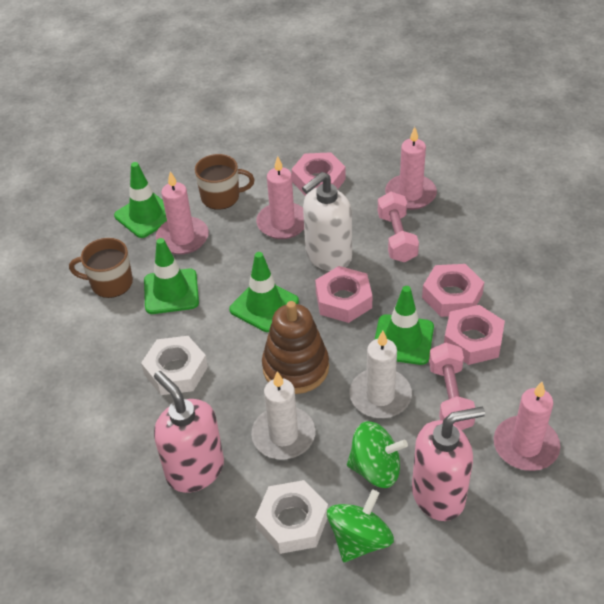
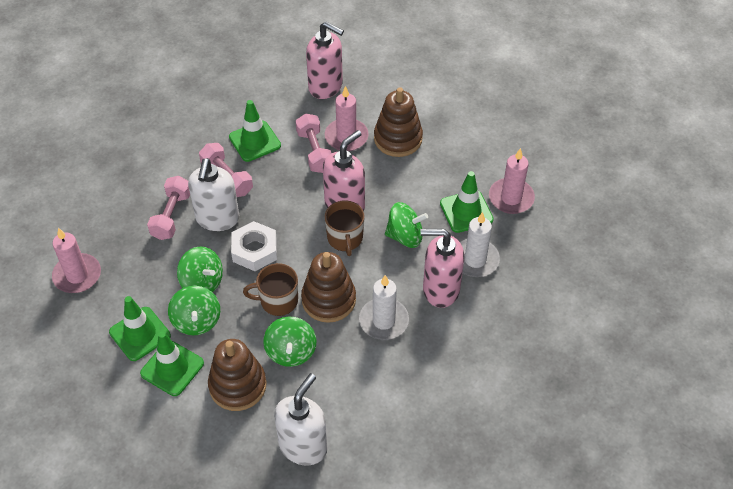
brown stacking toy: [262,301,329,394] = 1 -> [208,339,267,411] [301,252,356,323] [374,87,423,157] = 3
green spinning top: [327,489,394,562] [347,421,408,488] = 2 -> [168,286,220,335] [177,246,223,292] [263,317,316,367] [385,202,428,248] = 4
pink candle: [156,171,209,255] [256,156,304,239] [385,127,437,210] [494,382,560,471] = 4 -> [52,228,101,293] [325,86,369,151] [489,148,535,214] = 3
pink dumbbell: [378,192,419,263] [429,343,475,430] = 2 -> [147,176,190,240] [199,143,253,197] [296,114,331,173] = 3
pink nut: [291,152,346,196] [315,266,372,323] [422,264,484,317] [444,305,505,365] = 4 -> none = 0
pink soap dispenser: [154,371,224,493] [412,407,485,521] = 2 -> [306,21,344,99] [323,130,365,212] [421,229,464,308] = 3
white nut: [141,336,208,395] [255,480,328,554] = 2 -> [231,221,277,271] = 1
white soap dispenser: [302,172,352,271] = 1 -> [188,158,239,231] [274,373,328,466] = 2

